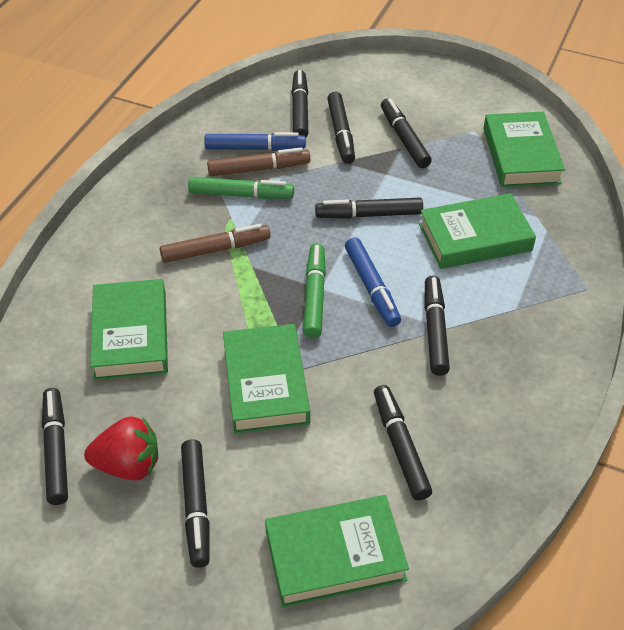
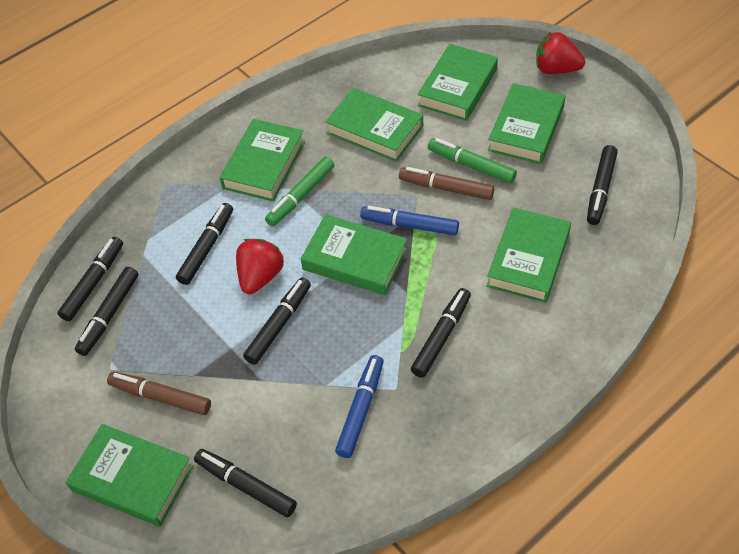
black marker: [42,388,68,505] [181,439,210,567] [292,70,308,137] [315,198,423,219] [327,92,355,164] [374,385,432,500] [381,98,432,168] [424,276,450,376] = 8 -> [57,237,123,321] [75,267,138,356] [176,203,233,285] [194,449,297,517] [243,278,311,365] [411,288,471,378] [587,145,618,225] = 7
green book: [90,279,168,380] [223,324,310,434] [265,495,409,608] [419,193,536,269] [483,112,565,187] = 5 -> [66,424,194,527] [220,119,305,202] [301,214,408,295] [325,88,423,162] [418,44,498,121] [486,207,571,303] [488,83,565,164] = 7
red strawberry: [84,416,158,481] = 1 -> [236,239,284,294] [536,32,585,74] = 2

